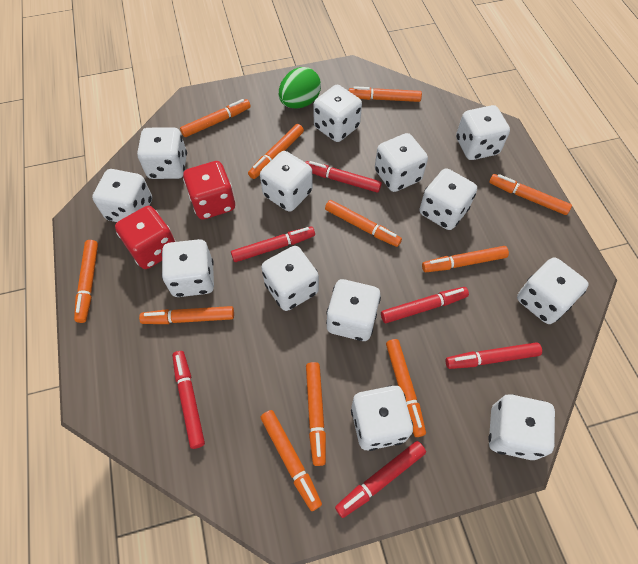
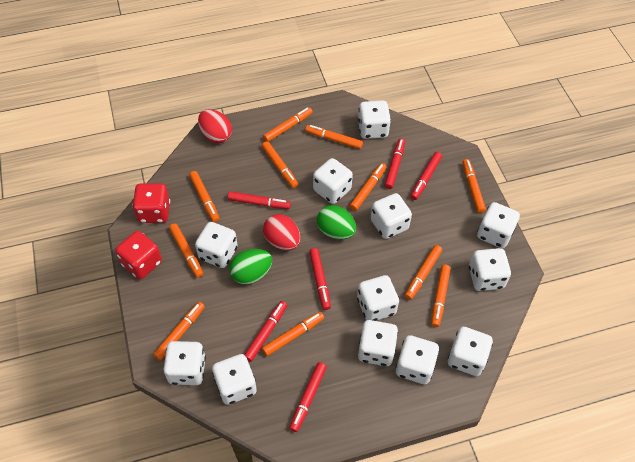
green egg: [279,67,321,109] = 1 -> [229,249,272,284] [317,205,356,240] = 2
red egg: none = 0 -> [198,109,232,143] [263,214,300,250] = 2
white dice: [92,169,152,222] [137,127,187,179] [162,239,214,297] [260,151,313,212] [261,246,319,311] [313,85,362,142] [326,279,381,341] [351,386,413,451] [375,133,428,192] [419,168,477,230] [456,105,510,160] [488,394,555,460] [517,258,589,324] = 13 -> [163,341,206,385] [195,222,238,268] [212,354,257,405] [313,158,353,204] [357,275,399,321] [358,100,391,139] [358,320,398,366] [371,193,412,239] [396,335,439,384] [448,327,493,376] [469,248,511,291] [477,202,520,248] = 12

